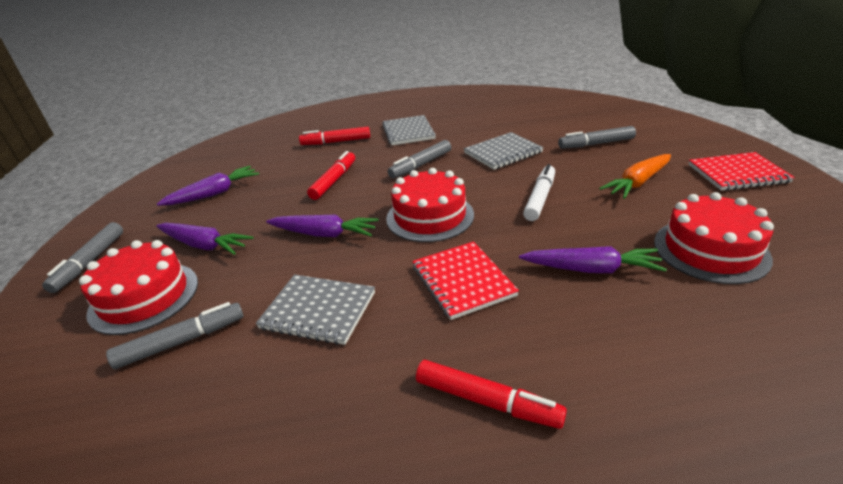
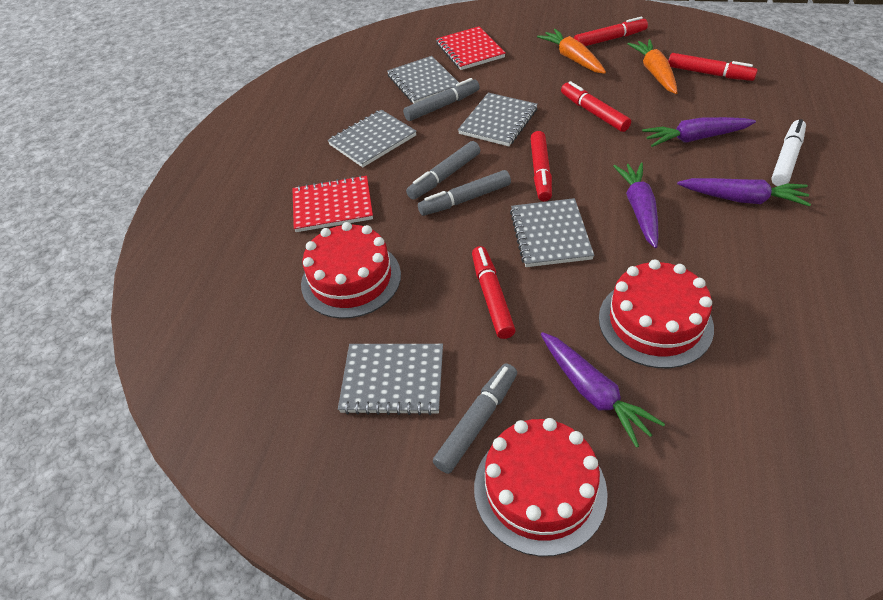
grey notebook: [256,274,375,345] [382,115,436,145] [464,132,544,170] = 3 -> [328,110,417,167] [338,344,443,415] [387,56,459,104] [458,93,538,146] [510,198,594,267] = 5
orange carrot: [599,154,671,199] = 1 -> [537,29,606,74] [627,39,678,94] = 2
red marker: [299,127,370,145] [307,151,355,200] [416,360,567,429] = 3 -> [472,246,515,339] [530,131,552,202] [561,81,631,132] [574,17,648,46] [668,53,758,81] = 5

